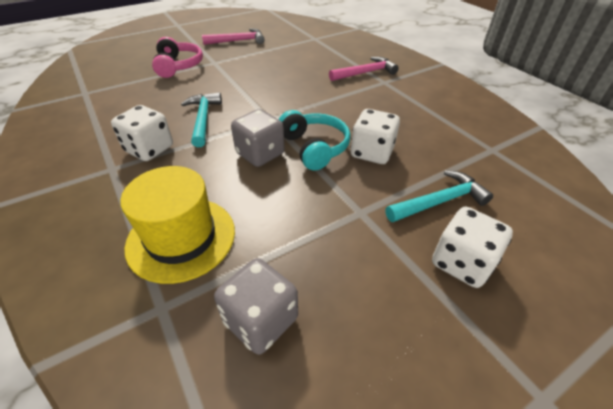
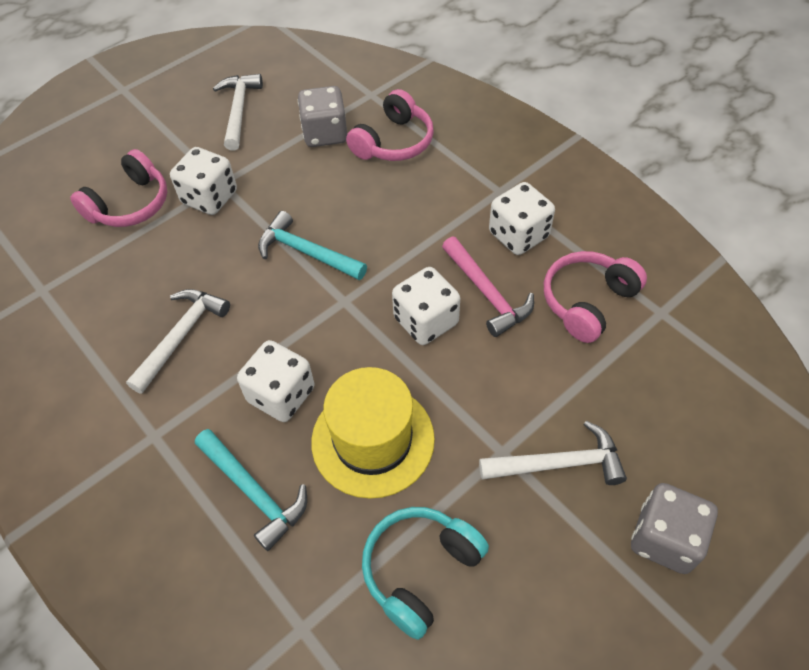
pink hammer: [202,29,265,45] [329,57,399,81] = 2 -> [442,237,534,337] = 1
pink headphones: [152,37,203,78] = 1 -> [70,149,167,227] [346,89,434,161] [544,251,647,343] = 3
white dice: [111,105,173,161] [351,109,400,164] [432,207,513,288] = 3 -> [170,147,237,215] [237,340,314,422] [392,267,460,345] [489,182,555,255] = 4
white hammer: none = 0 -> [126,289,230,394] [213,74,263,151] [479,421,627,485] = 3

